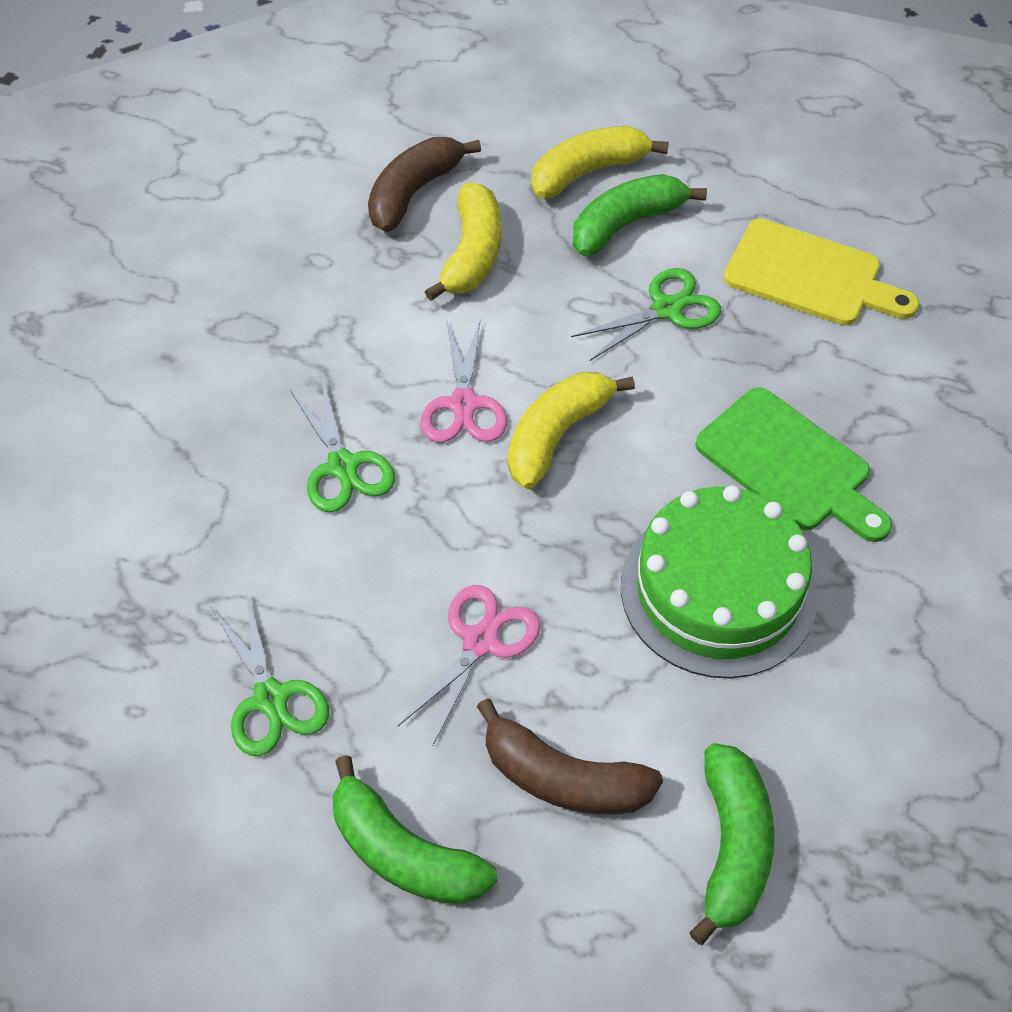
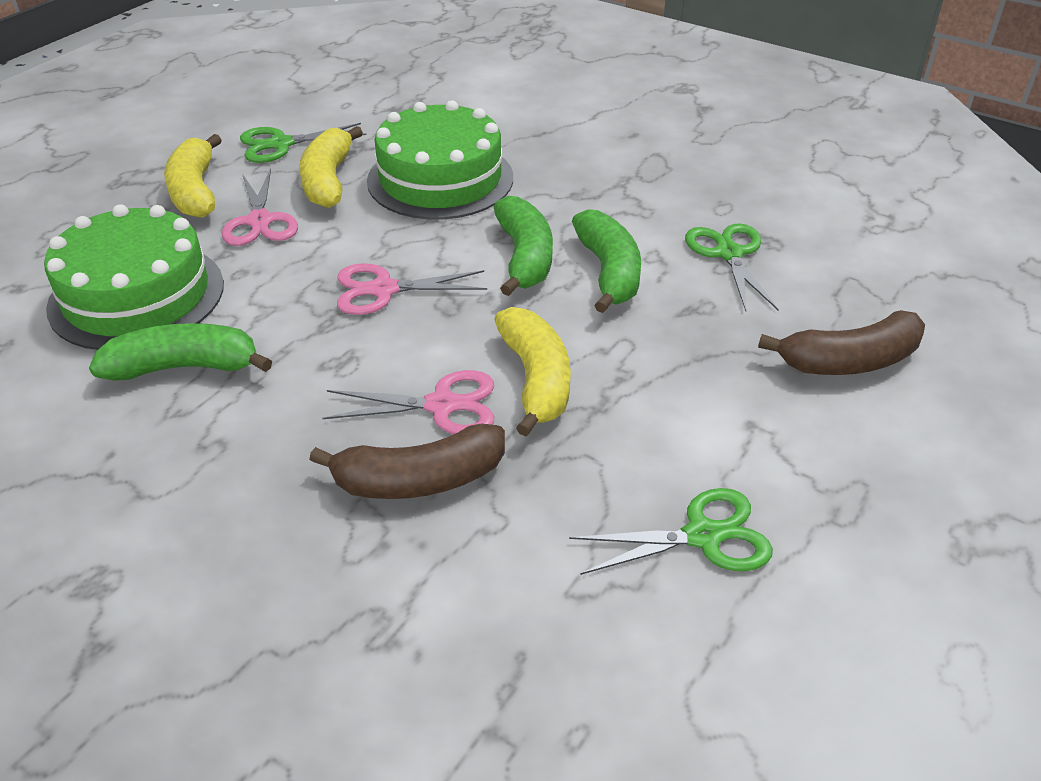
green cake: [621,485,818,678] = 1 -> [44,204,224,350] [367,100,513,219] = 2
green cutting board: [695,387,892,542] = 1 -> none = 0
pink scissors: [398,585,540,747] [421,318,507,442] = 2 -> [222,169,298,246] [323,370,494,434] [337,263,487,315] = 3
yellow cutting board: [724,219,919,325] = 1 -> none = 0

